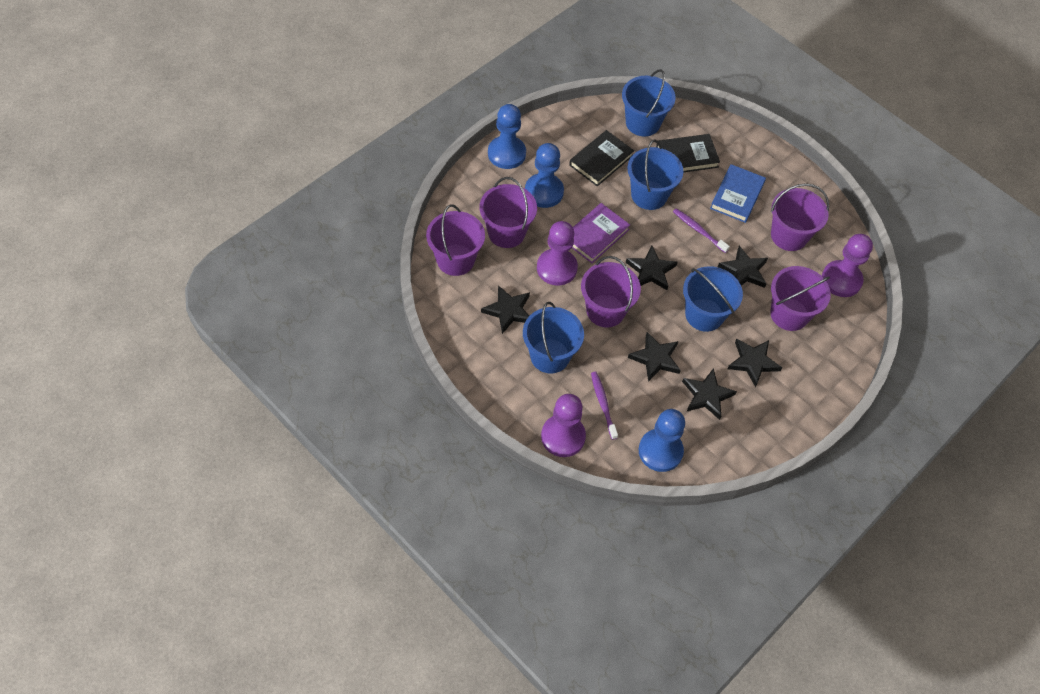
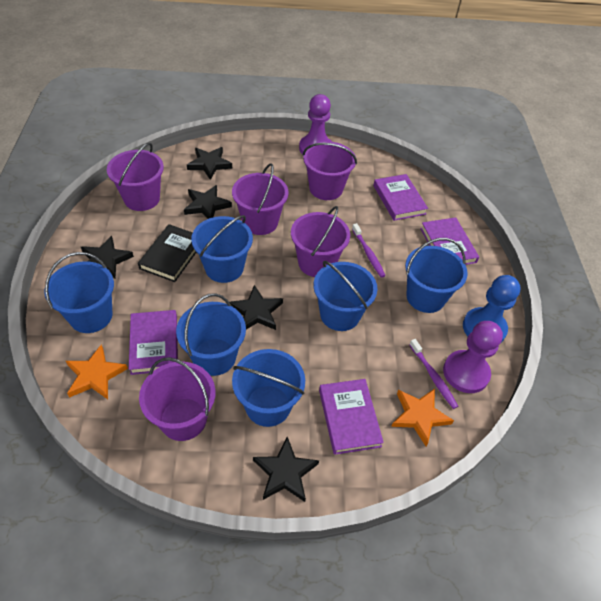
black book: [569,130,634,186] [656,134,720,172] = 2 -> [138,224,196,282] = 1
black star: [481,285,530,334] [626,246,677,290] [628,332,681,382] [682,368,737,420] [718,246,768,288] [727,339,782,387] = 6 -> [81,236,134,279] [184,185,232,219] [187,147,232,180] [229,285,283,330] [253,437,319,502] = 5
blue book: [710,164,766,223] = 1 -> none = 0
blue bucket: [523,302,584,373] [622,69,676,137] [627,140,683,210] [683,266,743,332] = 4 -> [44,252,114,333] [176,293,246,376] [191,215,253,283] [232,349,305,427] [313,261,377,331] [405,238,468,313] = 6
blue pawn: [488,104,526,169] [525,143,564,208] [639,409,685,472] = 3 -> [463,275,521,341] = 1
orange star: none = 0 -> [66,344,128,399] [391,389,454,446] = 2
purple book: [572,203,630,263] = 1 -> [129,310,178,375] [319,379,384,455] [373,174,428,221] [420,217,479,265] = 4
purple pawn: [537,221,578,286] [541,394,586,457] [822,234,873,297] = 3 -> [299,94,332,155] [443,321,503,393] = 2

